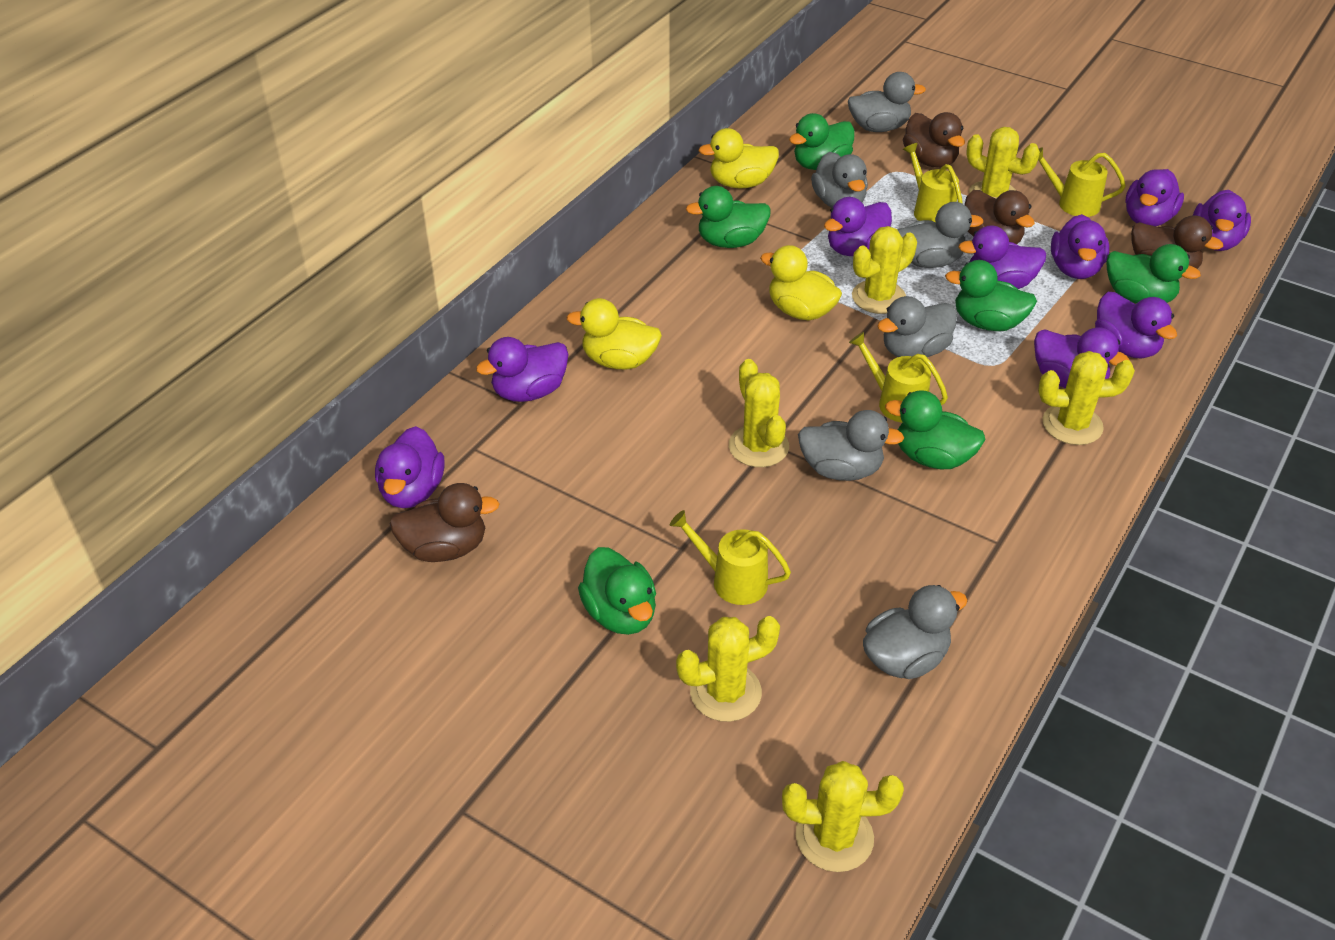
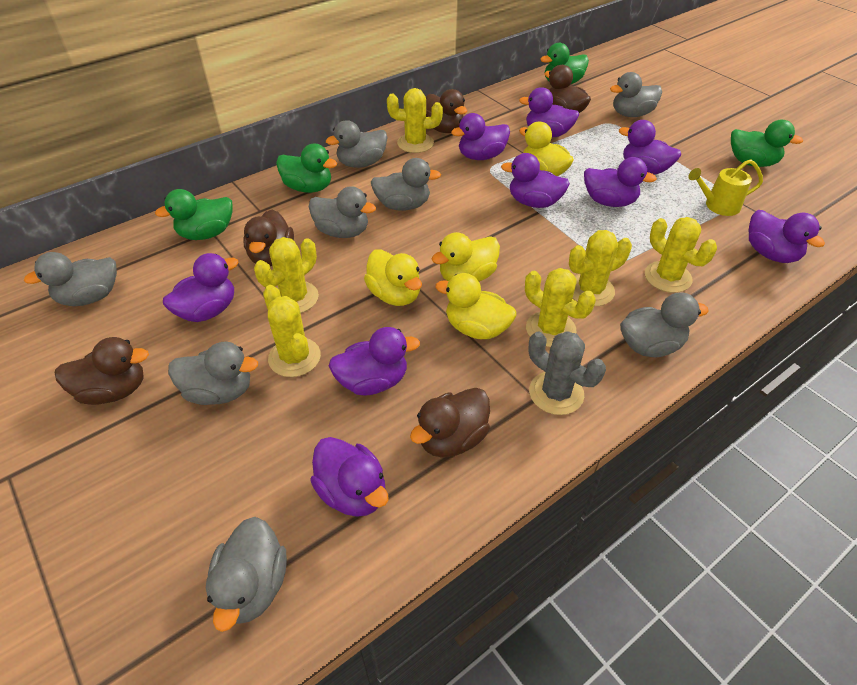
brown duck: [389,483,499,562] [903,112,965,168] [965,190,1035,244] [1131,215,1223,269] = 4 -> [55,337,149,405] [243,210,294,266] [410,388,490,458] [426,89,467,133] [544,65,591,113] = 5
green duck: [578,547,656,635] [686,186,771,248] [789,113,855,170] [885,390,986,469] [945,260,1037,331] [1107,244,1201,304] = 6 -> [155,189,233,240] [276,144,337,193] [541,43,589,85] [731,120,803,167] = 4
grey cactus: none = 0 -> [528,331,606,415] = 1
grey duck: [798,410,904,481] [811,152,868,208] [848,72,926,132] [863,585,968,679] [877,296,957,357] [897,202,983,268] = 6 -> [24,252,117,306] [168,342,258,405] [206,517,287,632] [309,186,376,238] [326,120,388,168] [371,158,441,211] [610,72,662,117] [620,292,709,357] = 8
yellow duck: [566,298,662,369] [698,128,779,189] [760,245,842,321] = 3 -> [364,249,422,306] [432,232,500,282] [435,273,517,339] [519,122,574,176] = 4
yellow watering can: [670,510,791,605] [849,332,948,423] [903,143,963,222] [1038,147,1126,217] = 4 -> [688,159,763,216] = 1

